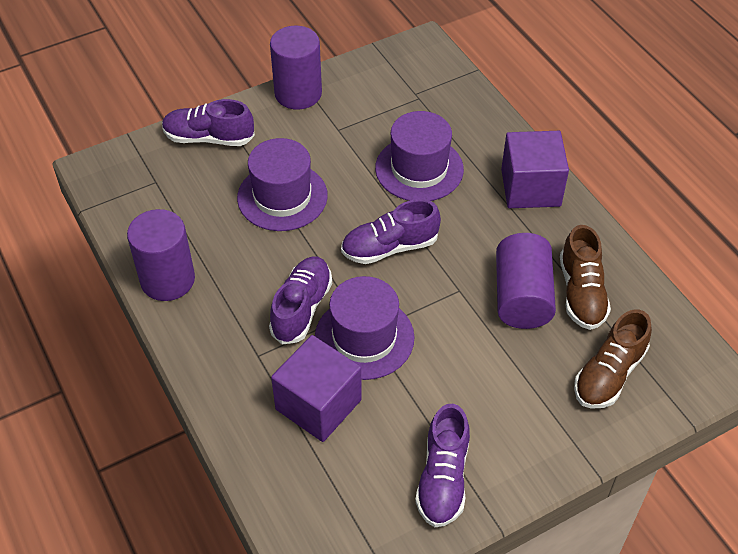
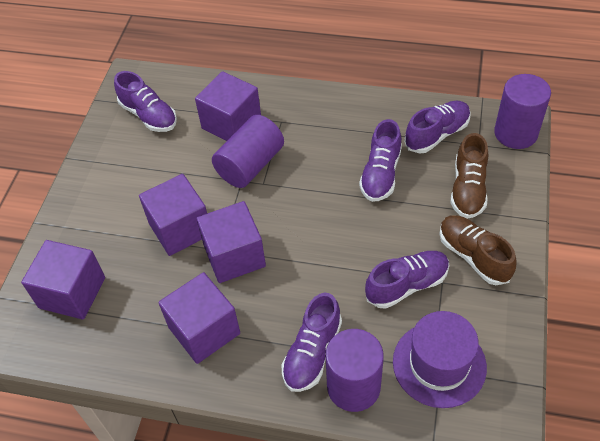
purple cube: [271,335,362,442] [501,131,569,208] = 2 -> [21,240,105,320] [139,174,207,256] [159,272,240,364] [195,71,261,141] [196,201,266,283] = 5
purple hat: [237,138,328,231] [315,276,414,380] [375,111,464,201] = 3 -> [393,311,487,408] = 1
purple shoe: [162,99,255,146] [269,256,332,345] [341,199,441,264] [415,404,470,527] = 4 -> [114,71,177,132] [282,293,342,392] [359,119,402,202] [365,251,450,309] [404,101,470,153] = 5

